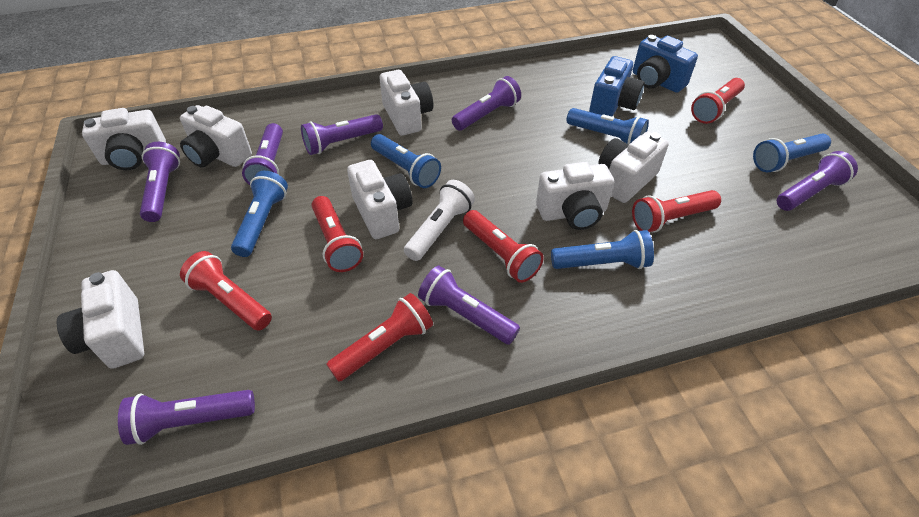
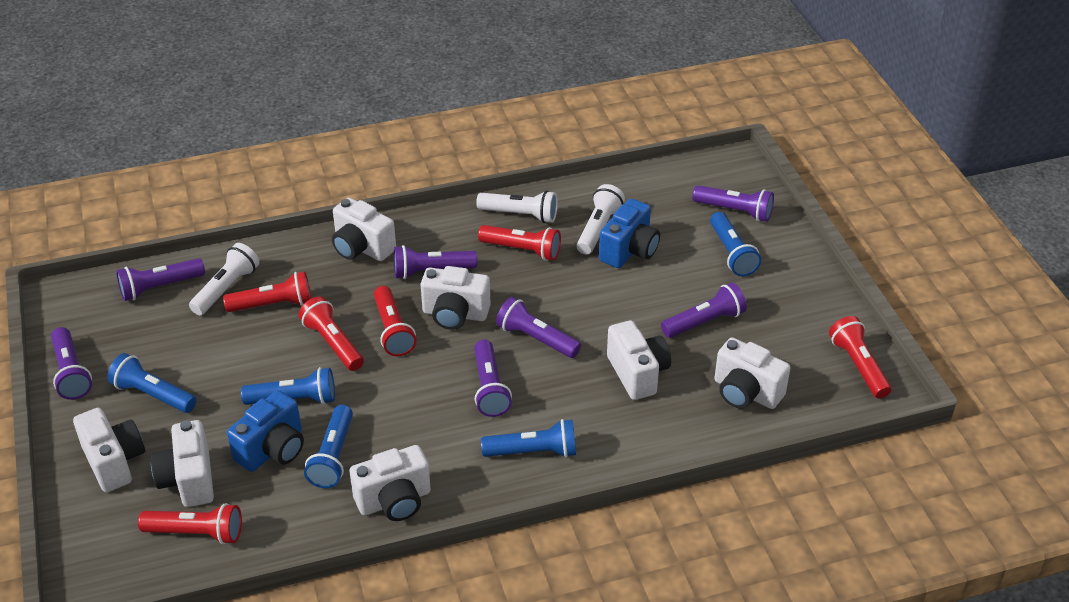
white flashlight: [404,180,475,261] = 1 -> [189,243,259,315] [476,191,558,223] [576,184,625,255] = 3

